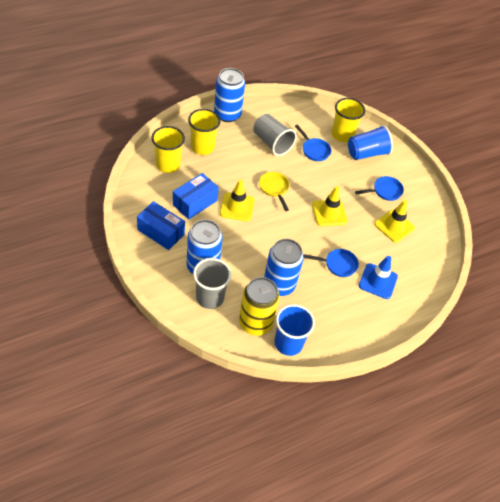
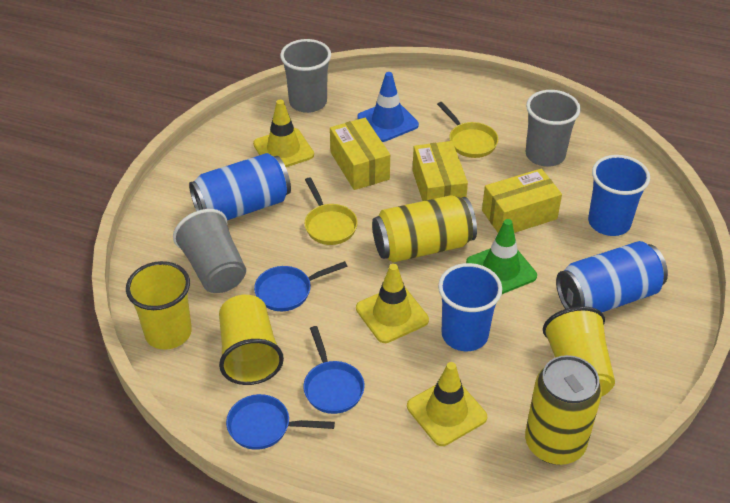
blue box: [137,201,185,250] [173,173,219,220] = 2 -> none = 0
blue can: [187,220,223,274] [214,68,245,122] [264,239,304,296] = 3 -> [189,153,291,220] [556,241,668,312] = 2
green traffic cone: none = 0 -> [466,219,537,294] = 1
grey cup: [193,258,231,309] [253,114,297,156] = 2 -> [173,209,246,293] [280,39,331,113] [526,90,581,167] = 3
yellow box: none = 0 -> [330,118,390,190] [413,141,468,201] [482,169,562,233] = 3
yellow can: [239,277,280,335] = 1 -> [372,195,477,263] [525,355,602,465] = 2
yellow pan: [259,172,289,211] = 1 -> [304,177,358,245] [437,102,498,158] = 2

